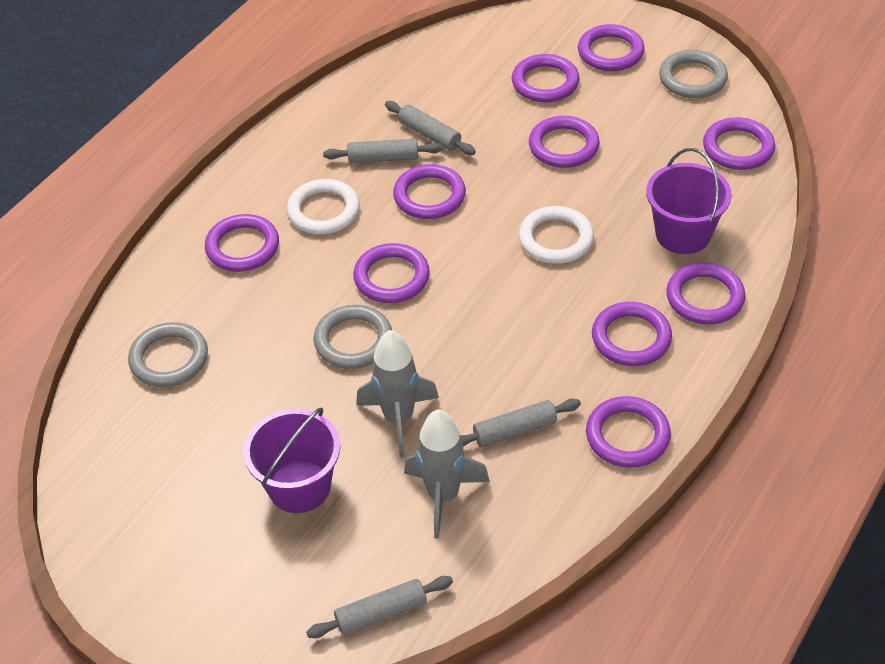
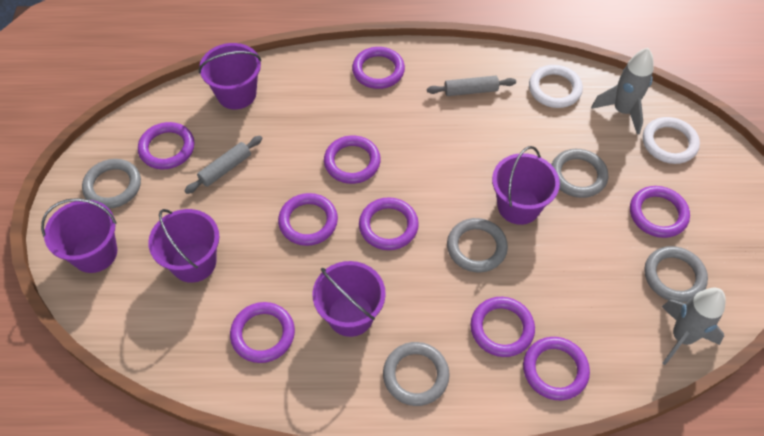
grey ring: [128,322,208,387] [314,305,392,369] [659,50,728,98] = 3 -> [82,159,141,209] [383,342,450,406] [447,218,508,272] [551,149,608,198] [644,246,708,303] = 5
grey rolling pin: [306,576,453,638] [323,139,442,163] [385,101,476,155] [460,399,581,447] = 4 -> [184,136,263,194] [427,76,516,96] = 2
purple bucket: [243,407,340,513] [646,148,732,254] = 2 -> [41,198,117,273] [148,209,219,283] [199,43,261,109] [313,261,386,337] [492,146,560,225] = 5
purple ring: [205,214,279,272] [353,243,430,303] [393,164,466,219] [512,54,579,102] [529,116,600,168] [578,24,645,71] [586,396,671,468] [592,302,672,366] [666,263,745,324] [703,117,775,170] = 10 -> [138,122,195,169] [230,302,295,363] [278,193,338,246] [324,136,381,184] [352,47,405,89] [359,197,419,250] [470,297,535,357] [523,337,590,400] [630,186,690,238] = 9

